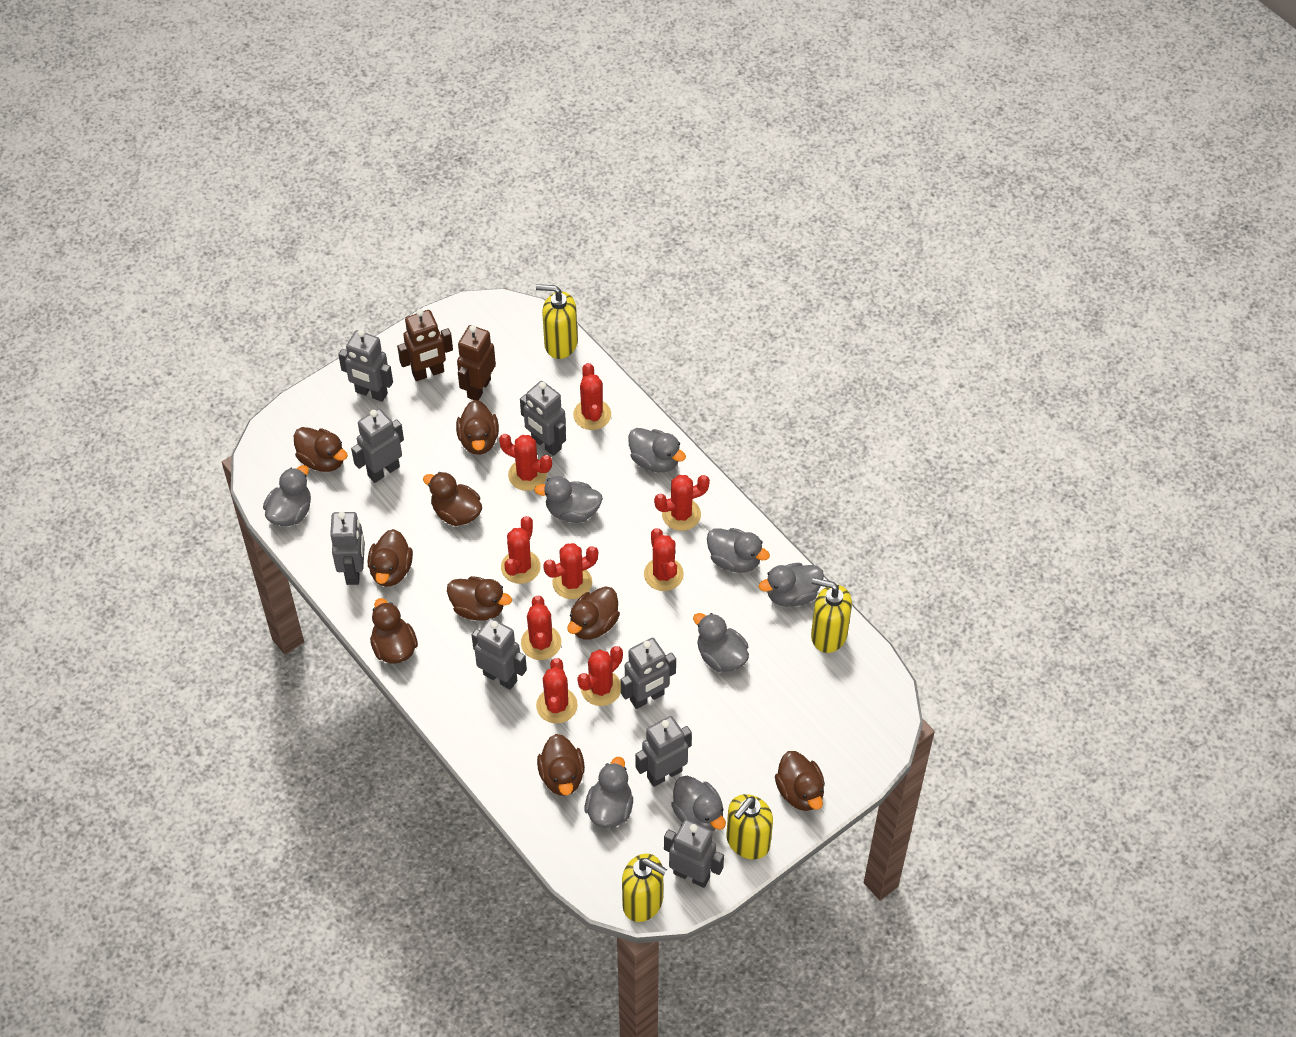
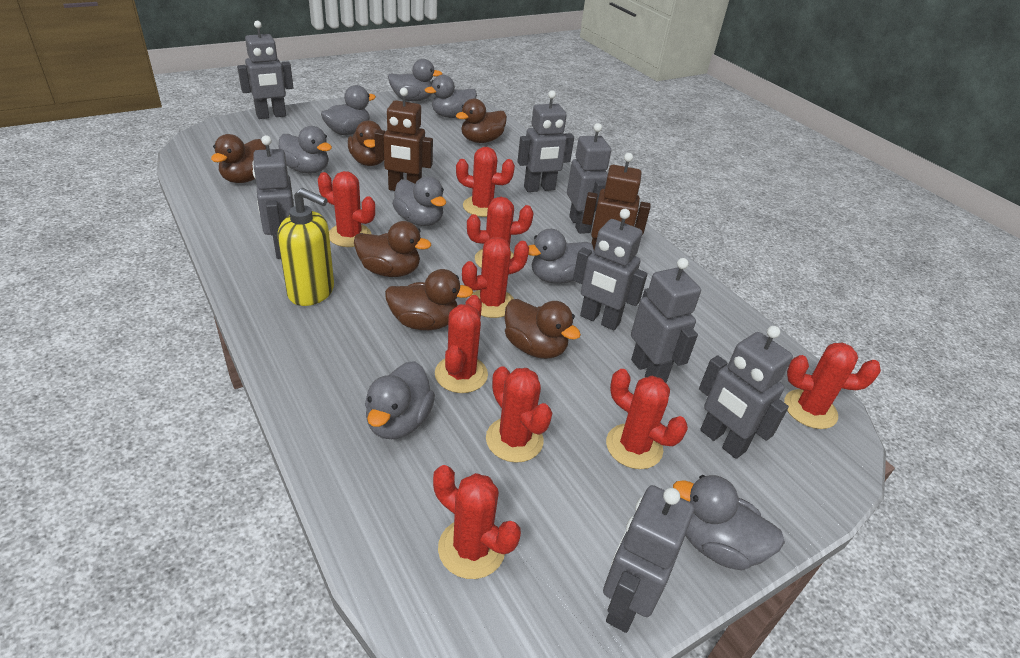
brown duck: [294,427,348,472] [368,529,413,587] [370,598,418,663] [423,472,482,526] [447,576,512,621] [456,400,499,455] [537,734,585,796] [567,586,620,640] [775,751,825,811] = 9 -> [211,134,266,183] [348,120,383,166] [354,221,431,277] [385,269,473,330] [456,99,507,143] [505,299,581,359] = 6
yellow soap dispenser: [536,284,578,359] [622,854,667,922] [727,794,773,859] [811,578,852,653] = 4 -> [278,188,334,306] = 1

